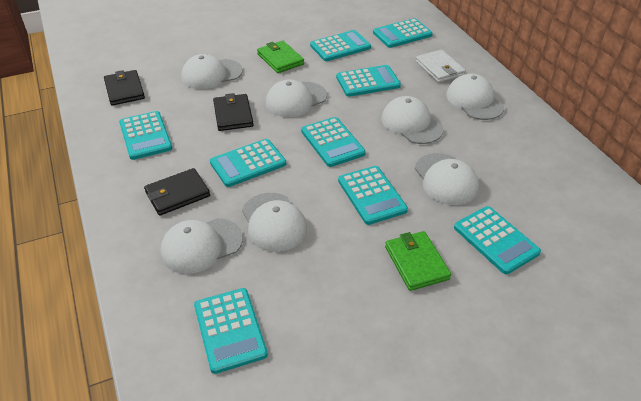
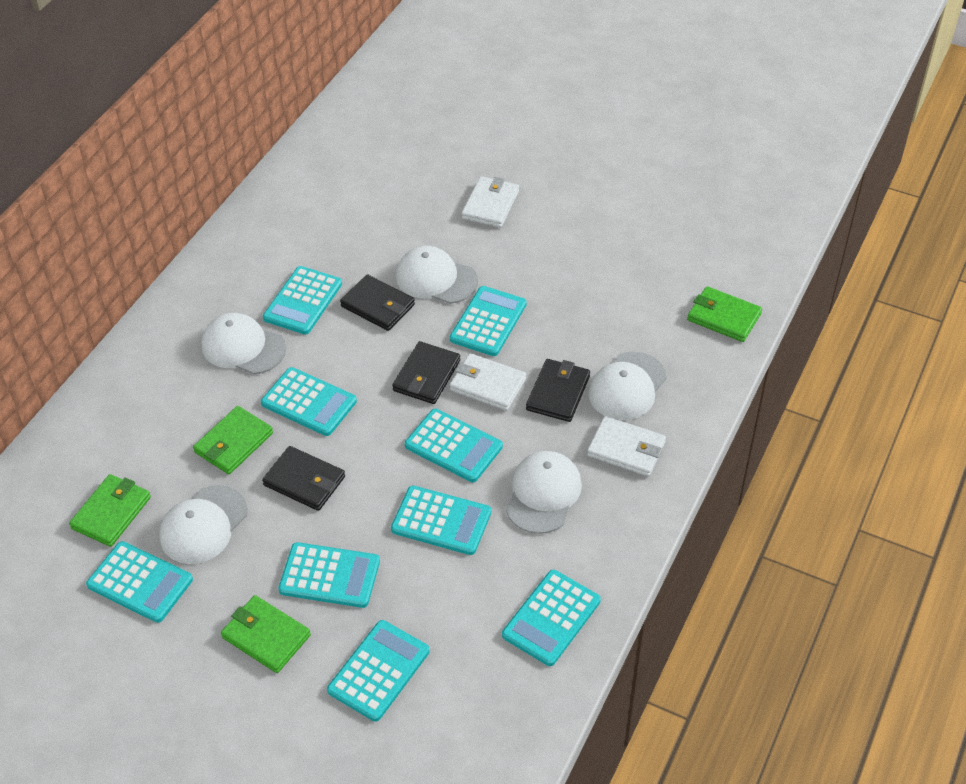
black wallet: [104,70,145,106] [144,168,210,216] [213,93,254,131] = 3 -> [262,446,345,511] [340,274,415,331] [392,341,460,404] [526,359,590,422] = 4
green wallet: [257,41,304,73] [385,231,451,291] = 2 -> [69,474,151,547] [193,406,273,474] [221,595,311,673] [687,286,762,342] = 4
white cap: [160,218,243,274] [181,54,243,89] [242,193,307,252] [266,79,327,117] [381,96,444,144] [415,153,479,205] [446,74,504,120] = 7 -> [159,485,248,564] [201,313,286,374] [396,246,478,304] [506,451,582,534] [588,352,667,420] = 5
white wallet: [416,49,466,83] = 1 -> [450,353,526,411] [461,176,519,228] [587,416,666,477] = 3

